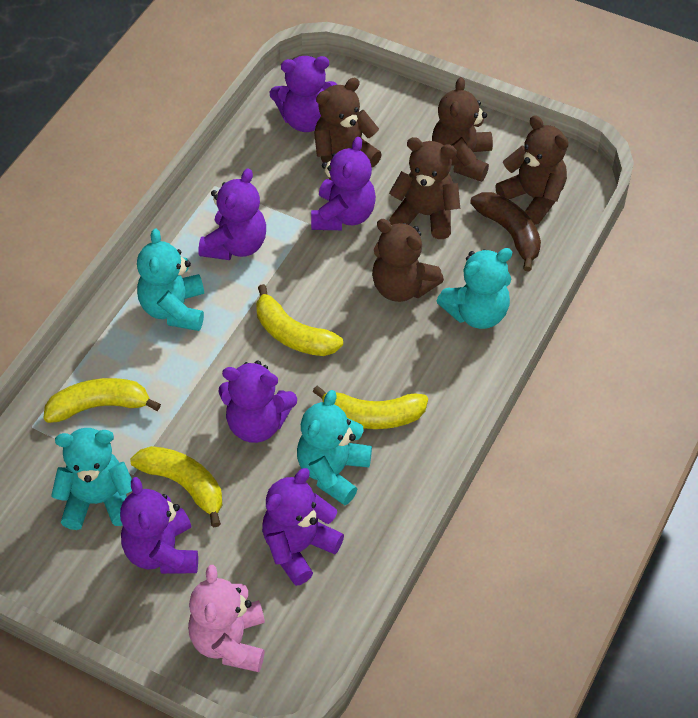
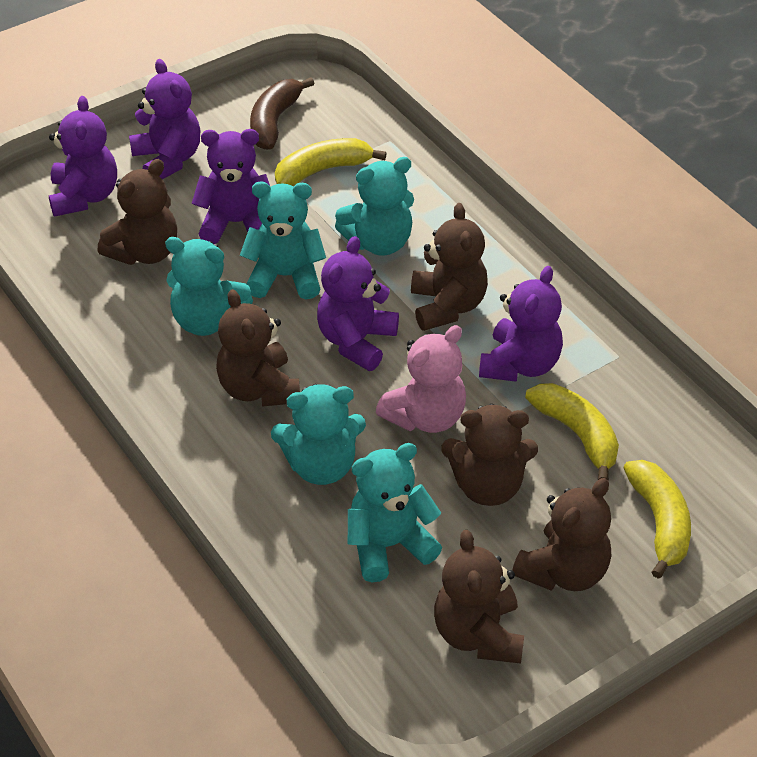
brown teddy bear: [314,78,382,180] [372,219,444,302] [389,137,460,239] [432,77,493,182] [495,115,569,225] = 5 -> [98,159,177,265] [216,289,300,407] [411,203,488,331] [434,530,524,664] [441,404,538,506] [512,478,611,591] = 6
purple teddy bear: [120,477,198,574] [199,168,266,260] [218,361,297,443] [262,468,344,586] [270,56,337,132] [311,137,376,230] = 6 -> [49,96,117,217] [129,59,200,179] [192,129,270,244] [317,236,399,371] [479,266,563,382] = 5
turquoise teddy bear: [51,428,132,530] [137,229,204,331] [297,390,372,505] [437,248,512,329] = 4 -> [165,237,253,336] [240,182,326,299] [271,384,366,485] [335,157,414,256] [348,443,442,582] = 5
yellow banana: [43,378,161,423] [130,446,222,527] [256,284,343,356] [312,386,428,429] = 4 -> [275,138,387,186] [525,383,619,481] [623,460,691,579] = 3

